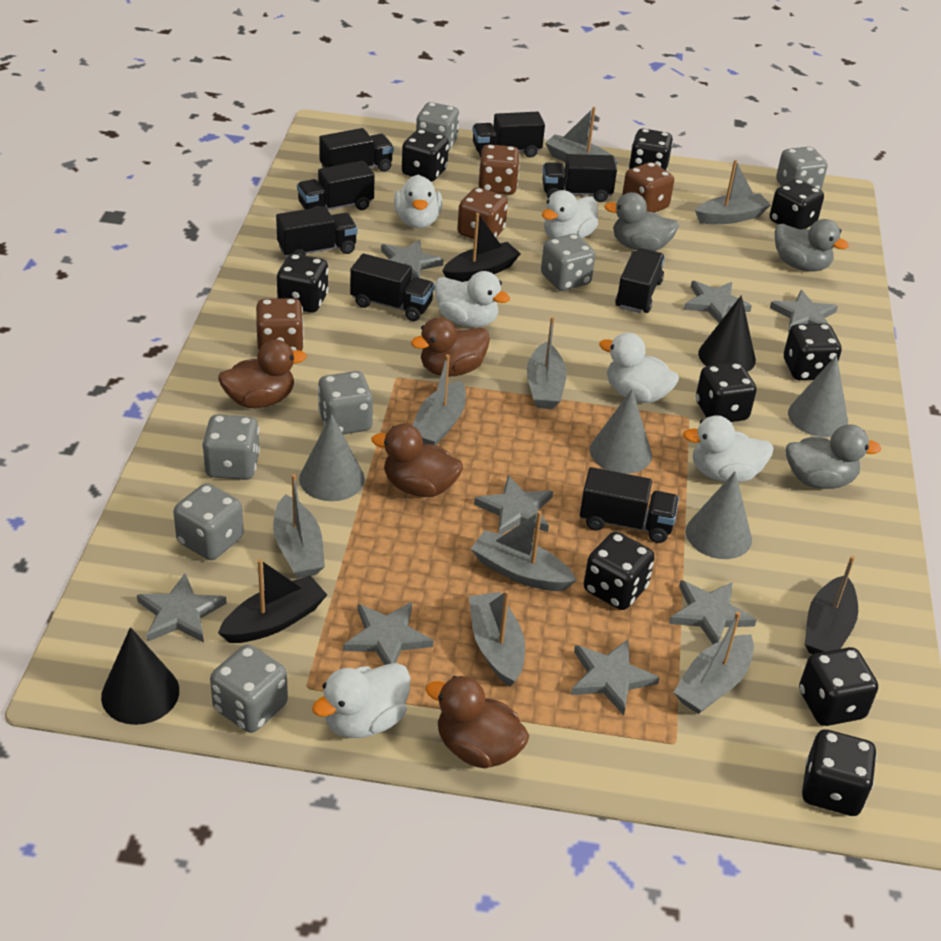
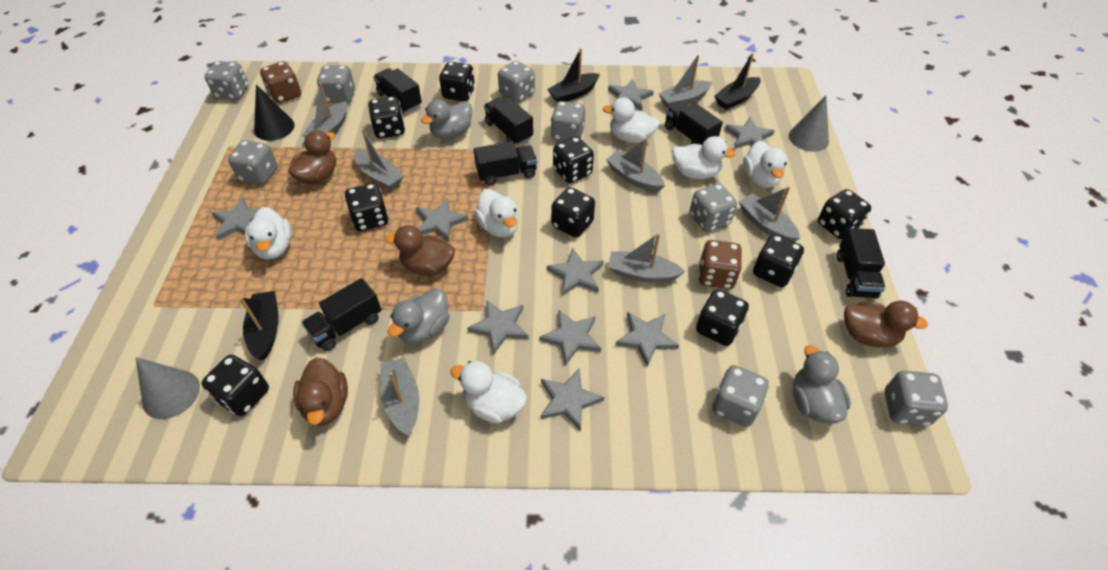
black cone: [101,627,179,725] [698,295,756,372] = 2 -> [254,84,295,141] = 1
black truck: [276,206,358,257] [297,161,375,210] [319,128,394,172] [350,253,435,321] [472,112,545,158] [542,154,617,202] [580,467,679,543] [615,248,665,313] = 8 -> [301,278,382,351] [373,68,422,113] [474,141,537,186] [484,97,533,145] [665,101,723,145] [837,228,885,299] = 6
brown dice: [256,298,304,351] [457,188,508,239] [479,144,520,195] [622,162,674,213] = 4 -> [260,61,301,103] [698,240,742,289] = 2
grey boat: [273,474,325,578] [412,354,466,445] [469,590,525,686] [471,511,577,591] [527,317,567,409] [545,107,618,164] [674,612,754,714] [695,160,771,224] = 8 -> [302,82,347,137] [354,129,404,190] [380,357,419,435] [606,138,665,192] [608,233,685,282] [659,55,712,108] [739,186,800,242] = 7
grey cone: [299,414,365,501] [590,389,652,474] [686,472,752,559] [788,355,848,437] = 4 -> [136,357,200,419] [789,96,829,152] = 2
grey dice: [173,483,244,560] [202,414,260,480] [210,645,288,733] [318,371,373,434] [416,102,460,151] [541,234,595,291] [776,147,827,190] = 7 -> [204,61,249,100] [228,140,278,185] [317,65,355,103] [498,61,535,103] [551,101,585,141] [690,183,737,232] [712,365,769,427] [885,370,948,426] = 8
grey star: [137,573,227,643] [343,602,434,665] [381,240,444,279] [474,475,553,535] [571,640,660,716] [669,580,756,644] [684,281,752,323] [770,290,838,332] = 8 -> [212,197,259,240] [416,198,468,241] [467,300,529,354] [539,310,601,366] [540,369,604,431] [547,248,604,296] [608,79,654,111] [615,312,679,367] [725,117,775,149] = 9

